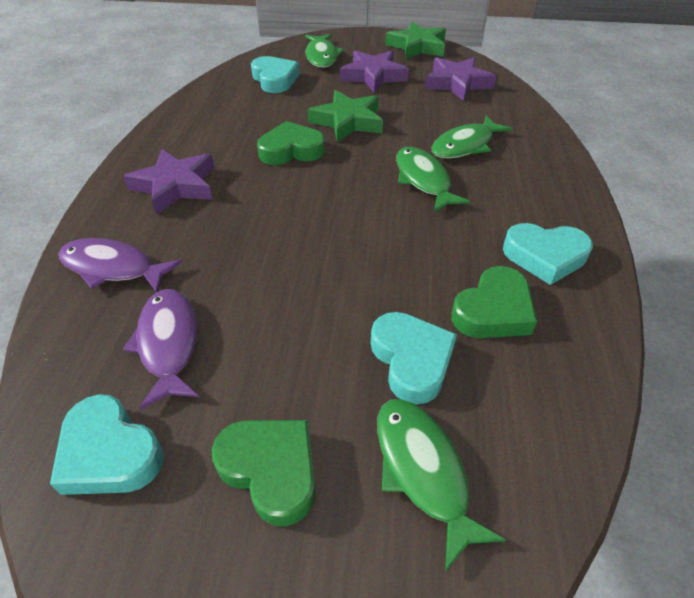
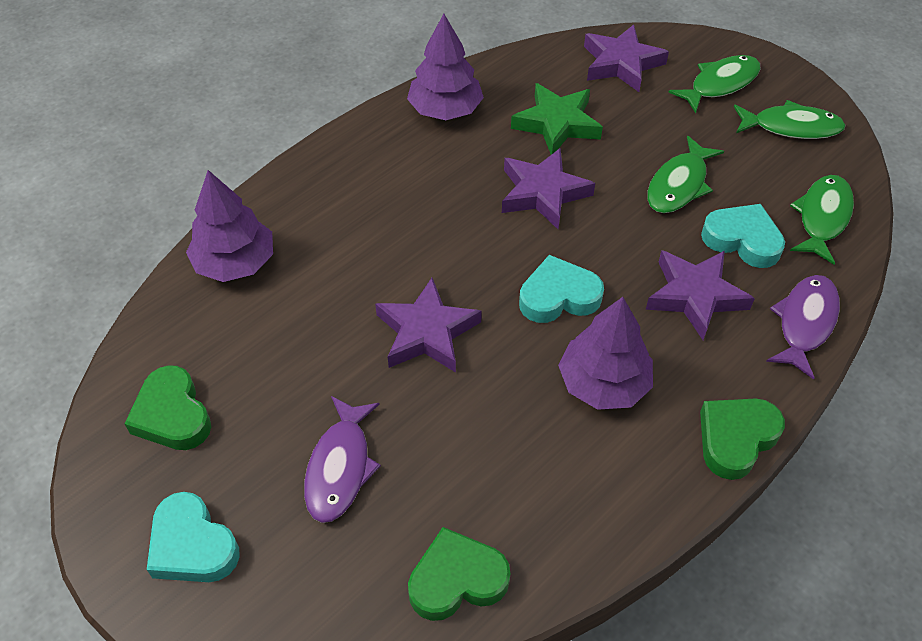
green star: [308,90,383,142] [385,22,446,60] = 2 -> [511,83,603,155] = 1
purple star: [123,149,215,215] [340,50,409,93] [425,57,497,101] = 3 -> [375,278,482,373] [502,148,595,229] [584,24,669,92] [646,250,755,340] = 4
purple tree: none = 0 -> [186,170,273,282] [407,14,484,120] [558,297,653,410] = 3
turquoise heart: [50,394,164,495] [251,56,300,93] [371,312,457,404] [503,223,593,285] = 4 -> [147,492,240,582] [519,255,604,323] [701,204,785,268] = 3

